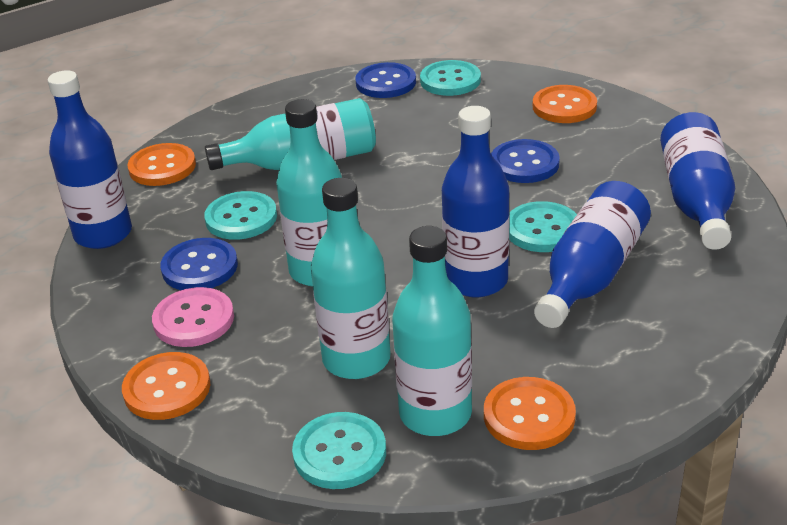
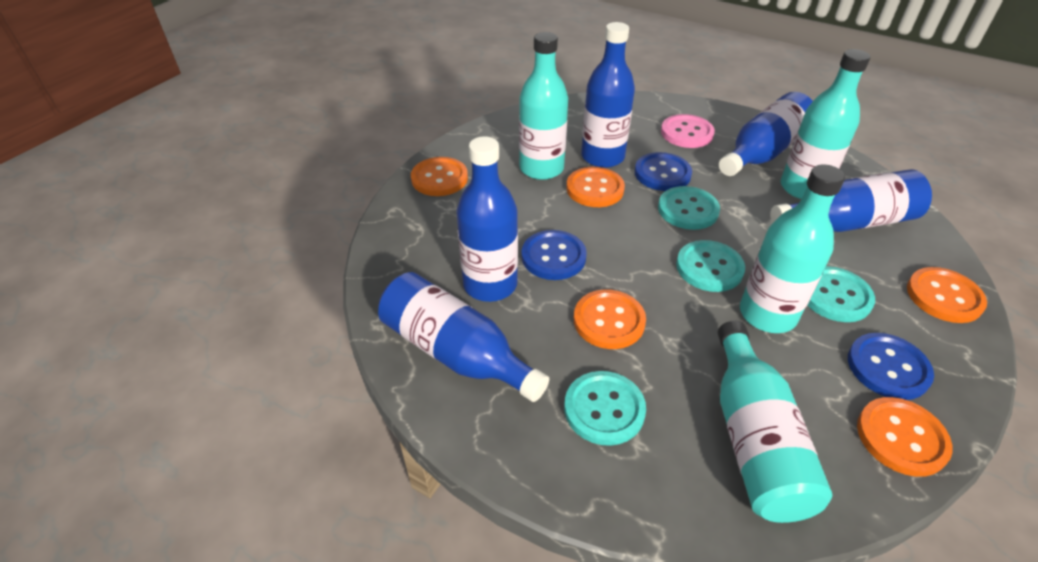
blue bottle: [48,70,132,249] [442,106,510,297] [534,181,651,328] [660,112,735,250] = 4 -> [378,272,549,402] [456,136,518,302] [581,22,635,168] [719,92,813,176] [770,169,932,232] = 5
orange button: [122,352,210,420] [128,143,196,186] [484,377,576,450] [533,85,597,123] = 4 -> [411,157,468,196] [566,167,625,207] [574,289,646,349] [857,397,953,477] [907,267,987,323] = 5

